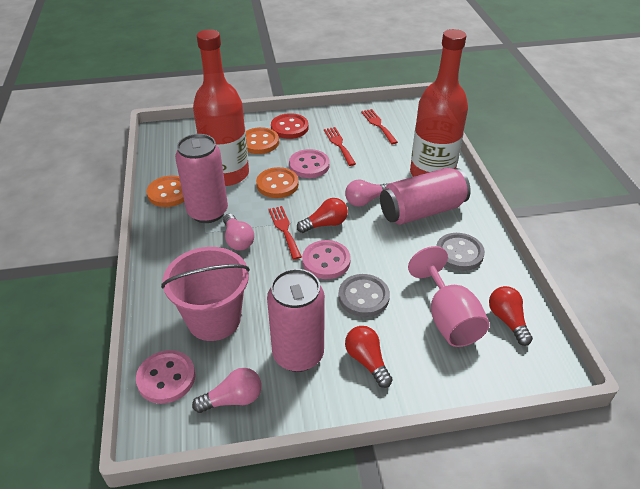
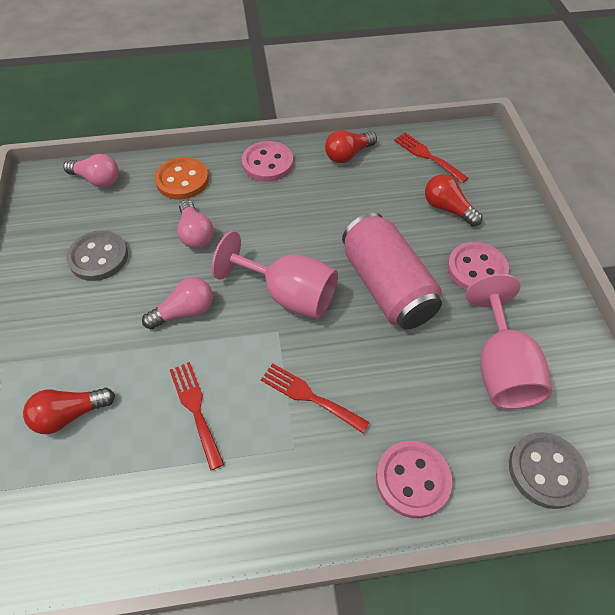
orange button: [147,175,184,207] [246,127,279,154] [256,167,299,198] = 3 -> [155,157,209,200] = 1
pink bucket: [161,247,250,341] = 1 -> none = 0
pink can: [175,134,228,223] [267,269,325,372] [380,168,471,225] = 3 -> [342,213,442,330] = 1
pink goblet: [408,246,490,347] = 1 -> [212,231,338,319] [465,274,552,409] = 2
red bottle: [193,29,249,186] [410,29,468,177] = 2 -> none = 0
red button: [271,113,309,139] = 1 -> none = 0

